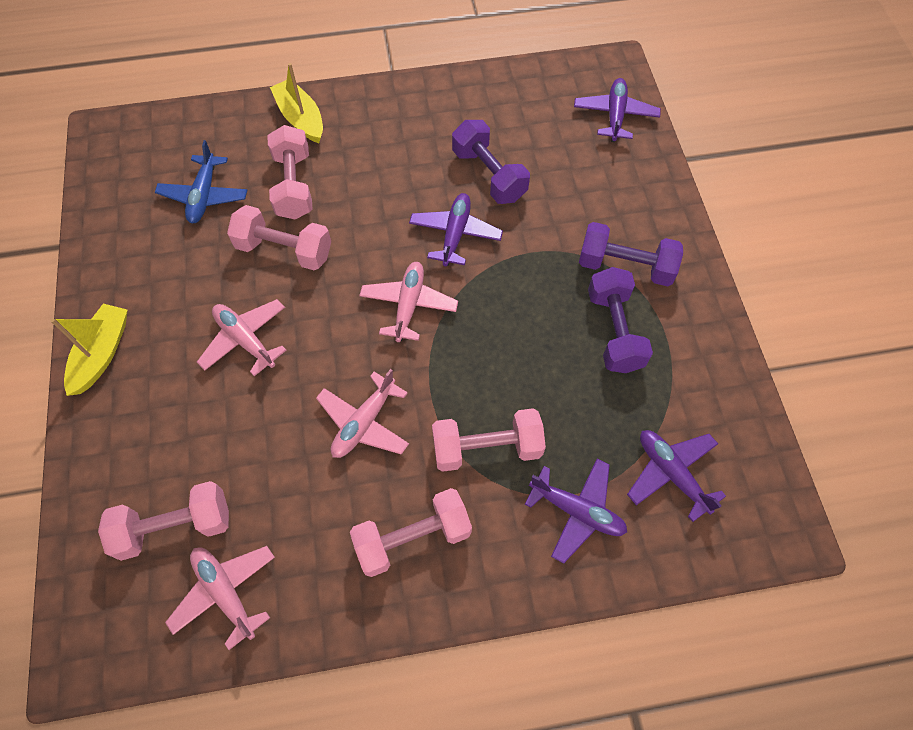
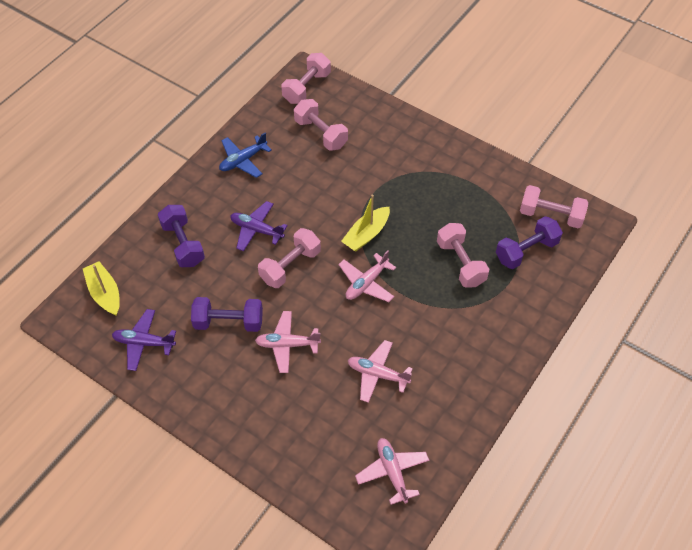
purple plane: [409,193,503,266] [525,459,627,563] [574,78,661,142] [627,430,726,522] = 4 -> [112,309,176,371] [230,201,288,251] = 2

